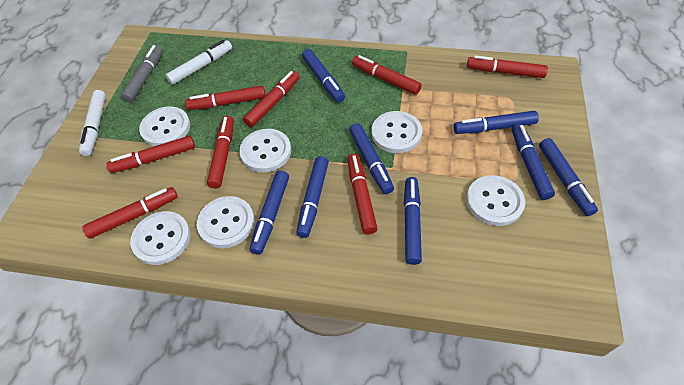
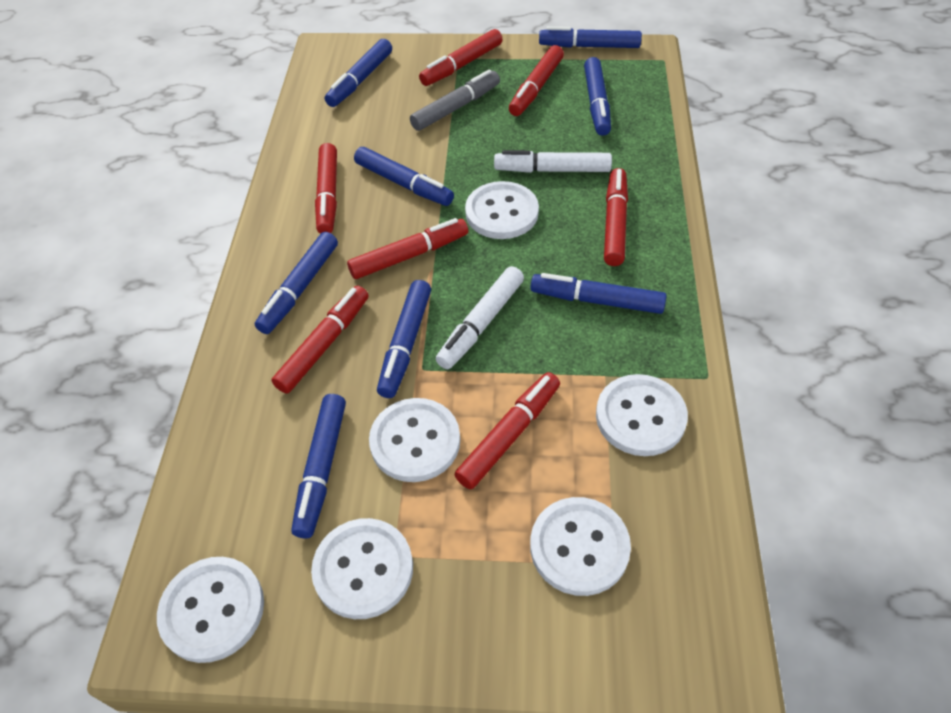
red marker: [83,187,178,238] [107,136,195,173] [185,85,266,110] [207,116,234,189] [243,71,300,127] [347,154,378,235] [352,55,422,95] [467,55,548,78] = 8 -> [271,286,368,394] [315,143,337,234] [347,218,468,279] [419,29,503,86] [454,372,560,489] [509,45,564,116] [604,168,628,266] = 7

